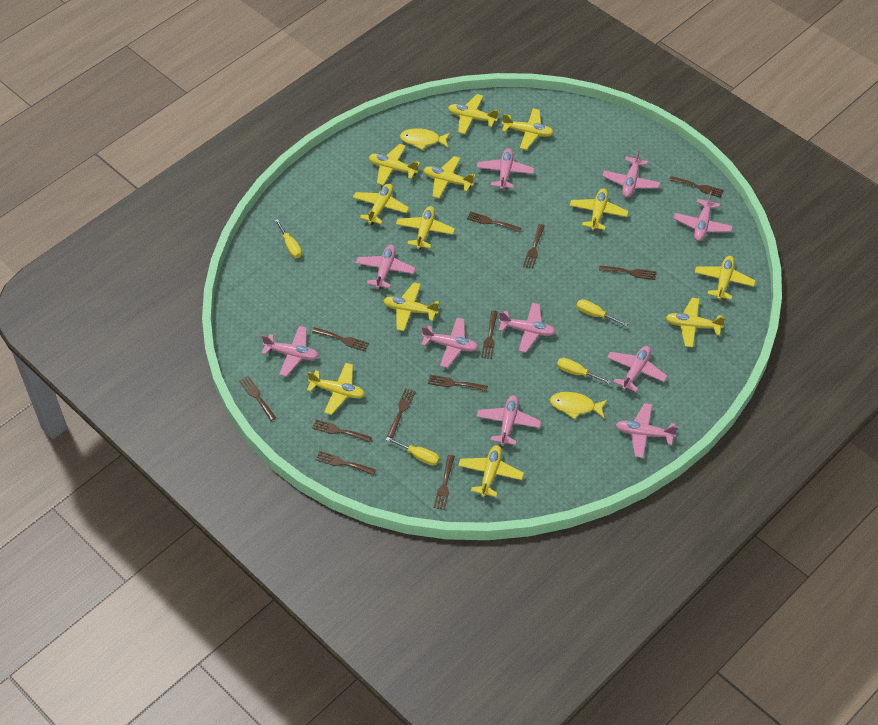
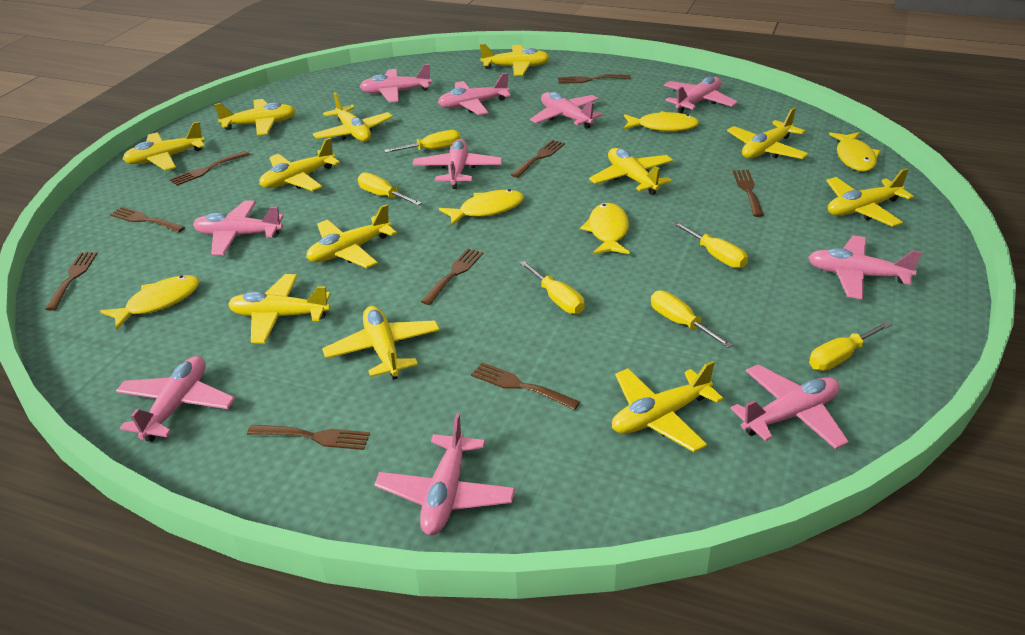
brown fork: [239,376,276,421] [312,327,369,351] [312,419,372,442] [315,451,376,475] [387,388,416,438] [428,375,488,391] [434,455,455,510] [467,212,522,232] [481,310,498,359] [523,224,545,268] [599,266,656,280] [669,176,724,198] = 12 -> [45,252,98,311] [110,207,185,233] [170,151,250,186] [247,425,370,450] [421,248,483,305] [471,362,580,410] [511,140,565,178] [558,74,630,84] [733,170,764,217] = 9
yellow fish: [400,128,451,150] [550,392,608,419] = 2 -> [100,275,200,330] [439,189,524,226] [580,203,630,254] [623,111,699,131] [829,132,881,171] = 5
yellow screwdriver: [275,219,302,258] [386,437,440,466] [557,358,611,384] [577,299,628,327] = 4 -> [358,172,422,205] [384,130,461,153] [520,261,585,314] [651,290,733,348] [673,222,748,268] [809,321,892,371] = 6

